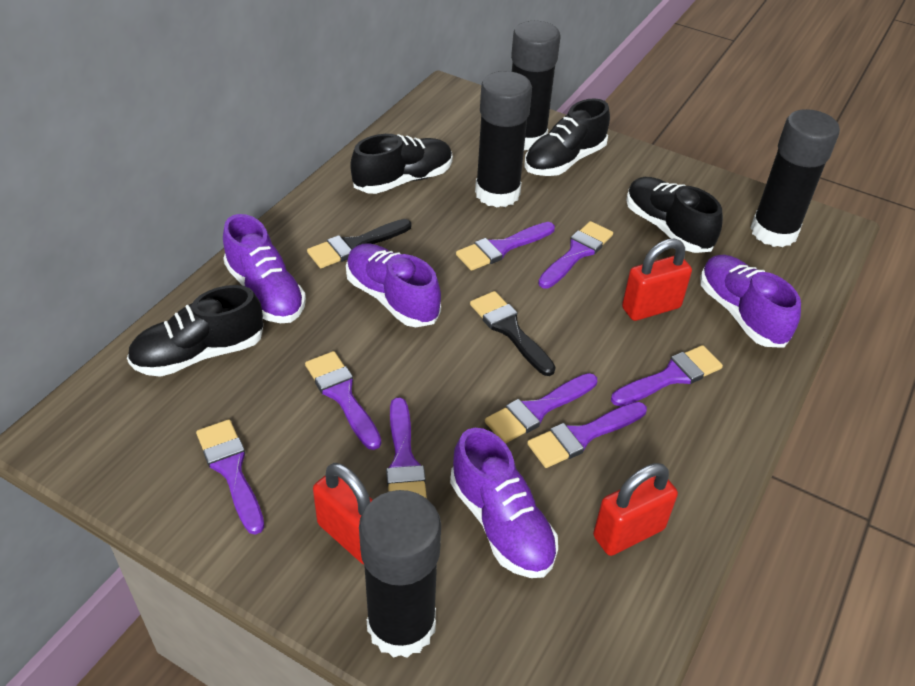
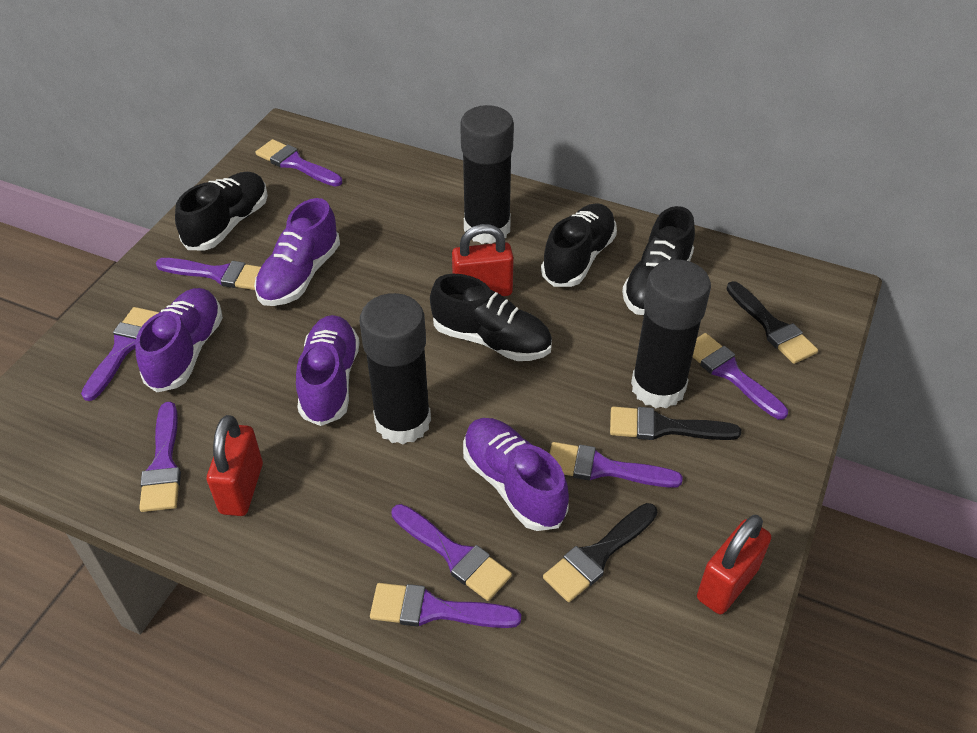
black brush: [307,219,411,268] [470,291,556,376] = 2 -> [543,503,657,602] [610,406,741,440] [726,281,818,364] = 3
black glue stick: [359,490,441,658] [475,71,532,208] [511,21,560,150] [750,109,840,247] = 4 -> [360,293,431,444] [460,105,514,244] [631,259,711,408] = 3

